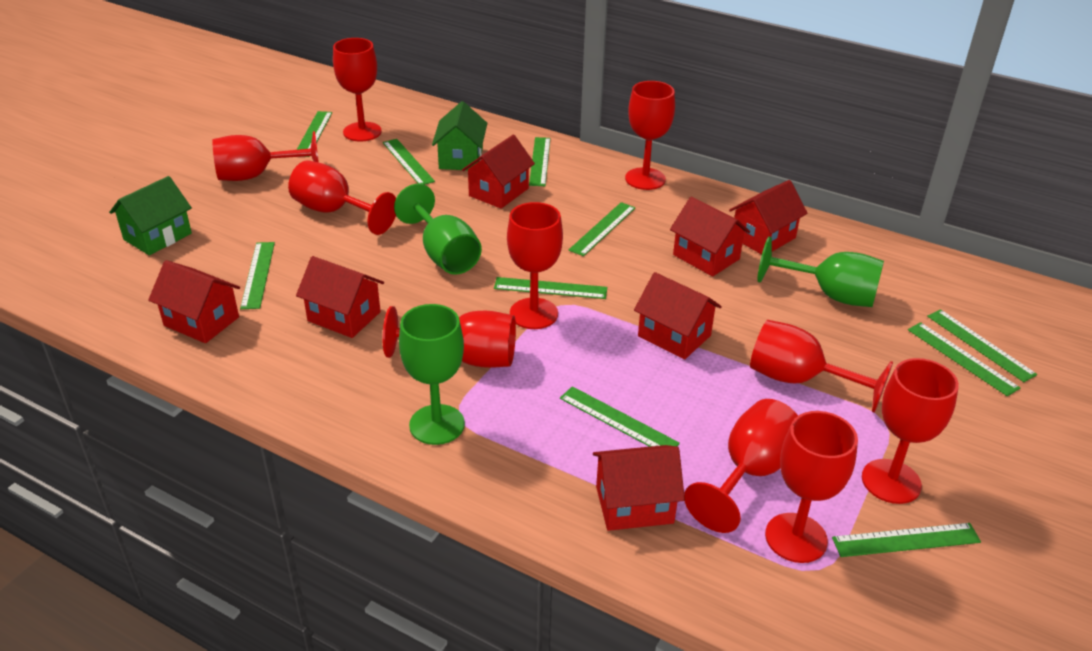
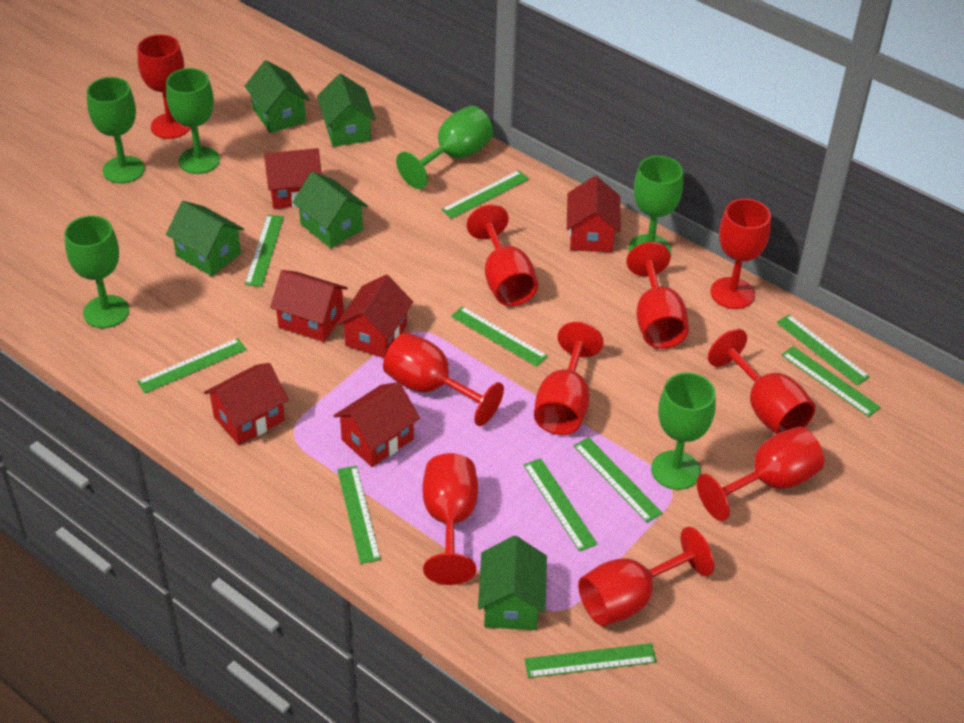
green goblet: [394,184,482,275] [399,304,465,445] [757,237,884,307] = 3 -> [64,216,129,328] [87,77,145,184] [166,68,220,174] [396,106,493,189] [628,156,683,255] [651,372,716,490] = 6
green house: [109,176,192,255] [432,101,487,170] = 2 -> [166,201,244,276] [245,60,310,133] [292,172,368,248] [317,74,376,147] [478,536,547,630] = 5
red house: [148,260,240,343] [296,256,384,338] [462,135,535,209] [593,445,685,531] [634,272,722,359] [670,197,750,277] [729,180,808,255] = 7 -> [204,363,289,445] [264,148,322,209] [270,270,348,342] [333,382,420,467] [337,275,413,358] [567,176,621,252] = 6

